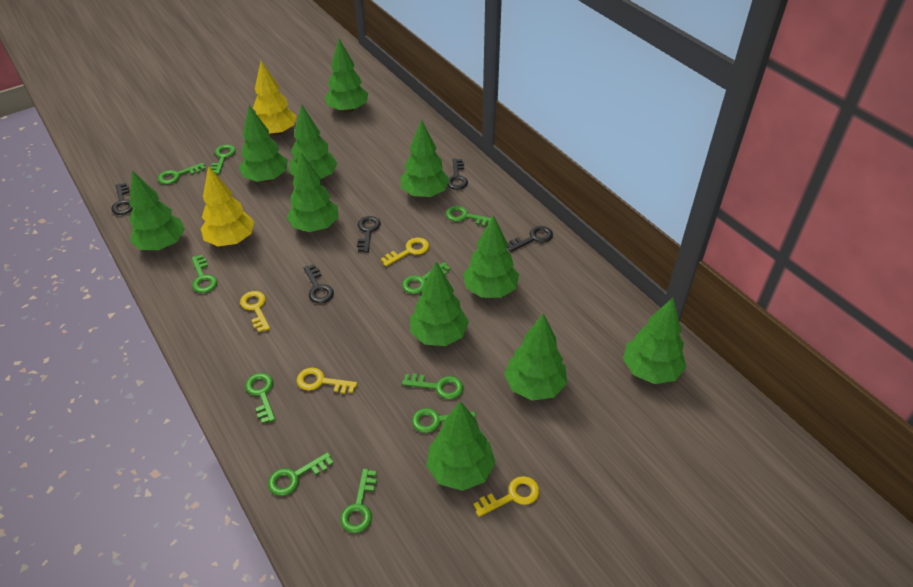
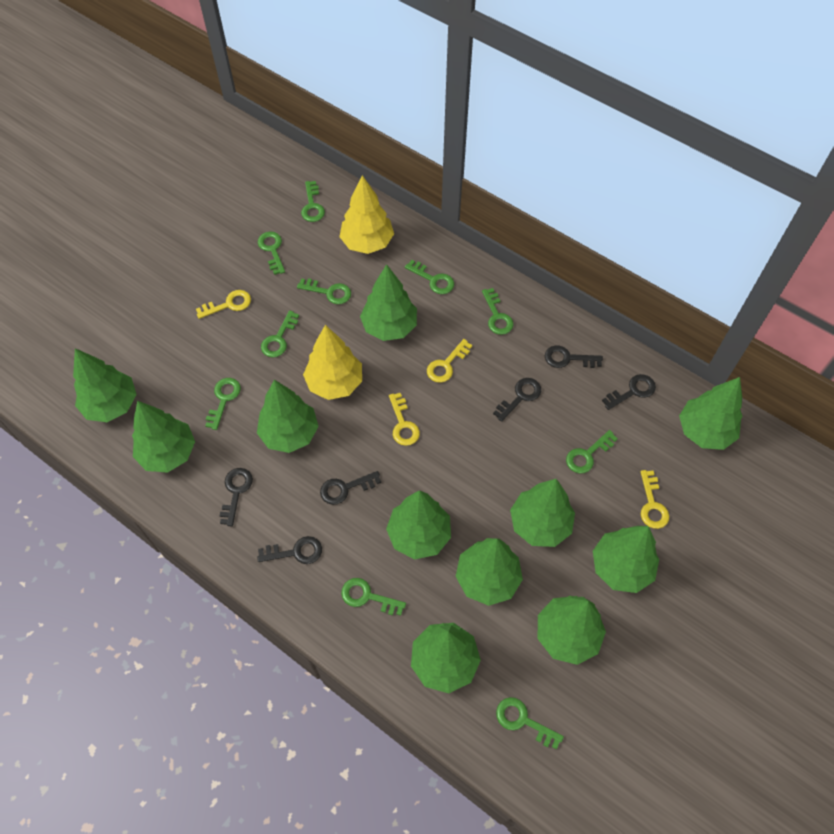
black key: [111,183,133,215] [303,264,334,303] [357,216,381,252] [448,159,468,190] [507,226,553,252] = 5 -> [220,468,253,526] [257,536,322,564] [320,471,381,505] [493,378,541,422] [545,345,603,368] [602,374,656,410] = 6

